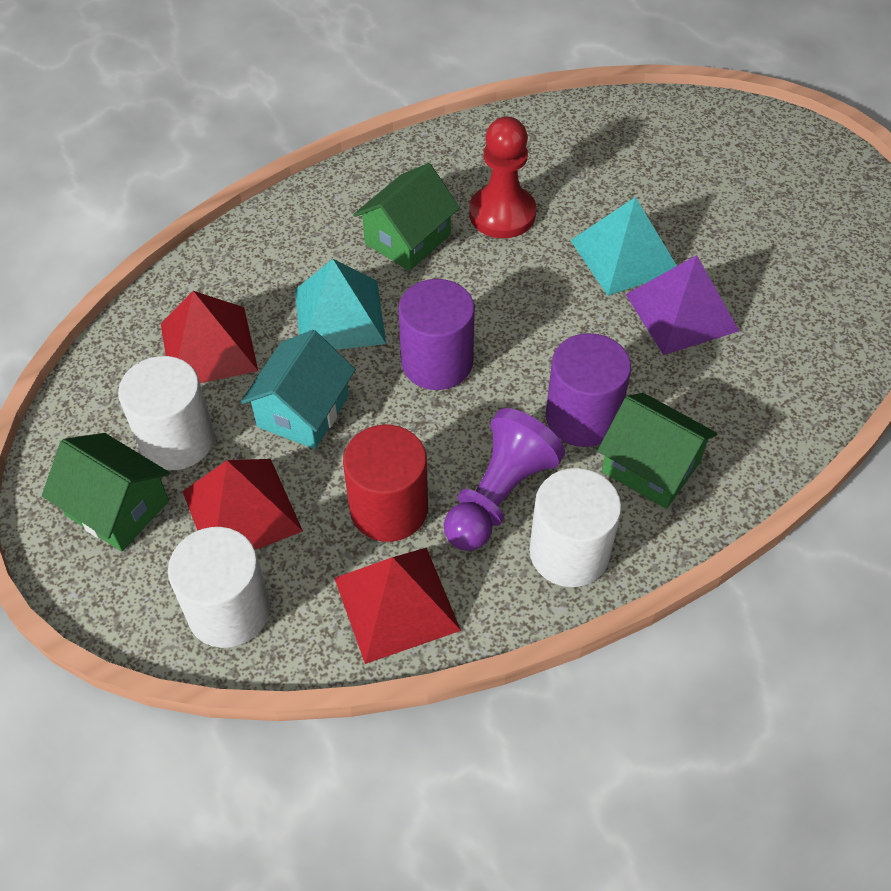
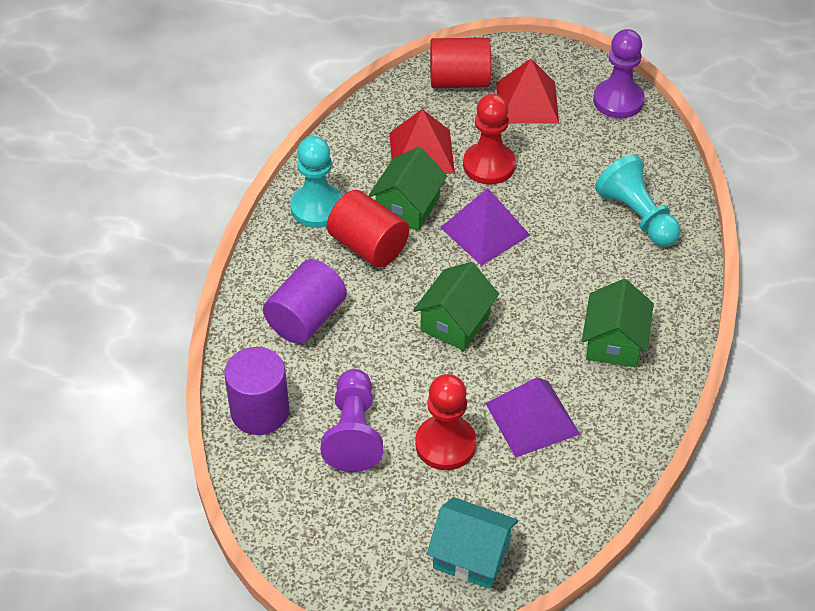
purple pawn: [444,408,565,551] = 1 -> [321,369,383,472] [593,29,645,118] = 2
purple pyramid: [626,255,739,355] = 1 -> [440,188,530,266] [485,377,580,458] = 2
red cylinder: [343,425,428,542] = 1 -> [327,190,409,268] [430,38,491,88] = 2
red pawn: [469,117,536,238] = 1 -> [415,374,477,470] [463,94,516,185] = 2
red pyramid: [161,291,258,383] [182,459,303,550] [334,548,461,664] = 3 -> [389,109,455,174] [496,59,559,124] = 2
turquoise pawn: none = 0 -> [290,136,343,228] [595,154,680,246] = 2
turquoise pyramid: [295,259,386,350] [570,197,677,296] = 2 -> none = 0
white cylinder: [118,356,214,470] [168,527,270,648] [529,468,621,587] = 3 -> none = 0

